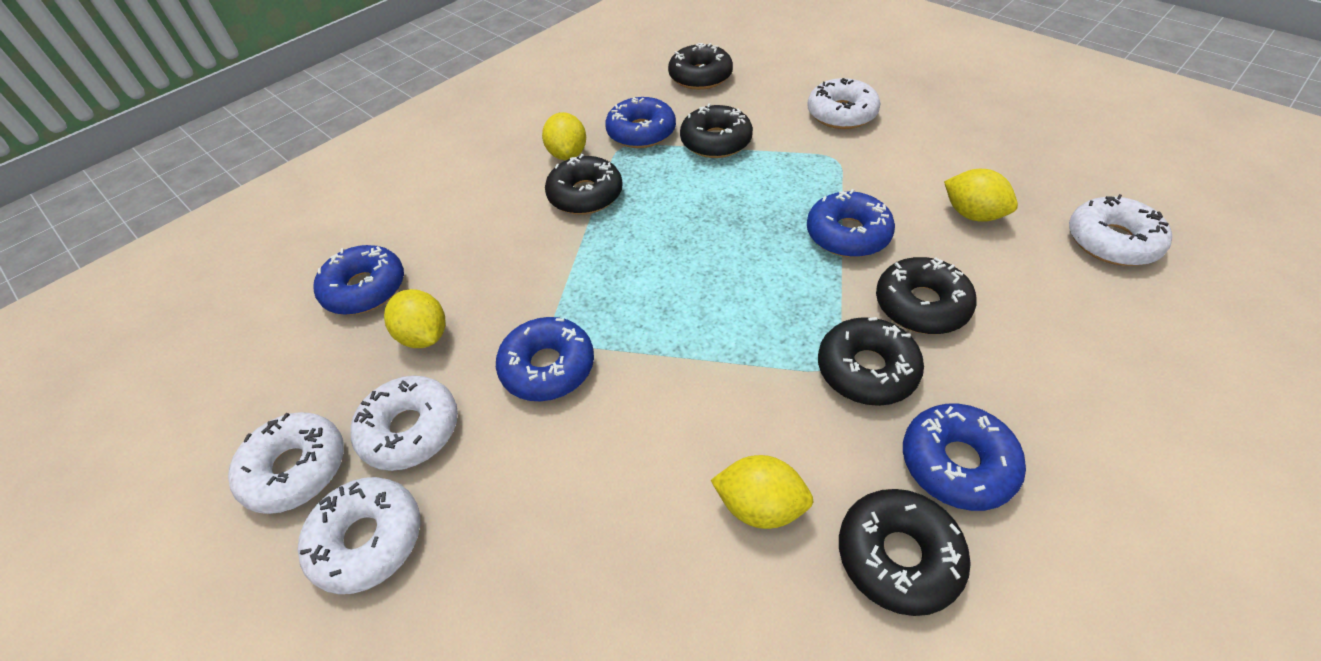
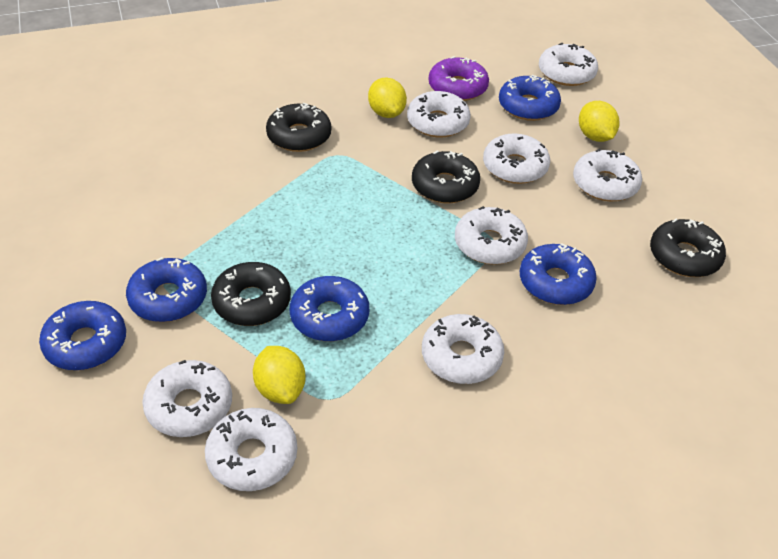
black donut: [545,154,623,215] [668,43,733,90] [680,104,753,158] [818,317,924,406] [839,489,971,616] [876,257,977,334] = 6 -> [211,262,291,326] [266,103,331,152] [412,150,480,204] [650,219,726,277] = 4
purple donut: none = 0 -> [428,56,489,101] = 1
white donut: [228,412,344,514] [298,477,420,594] [350,376,458,471] [807,78,881,129] [1069,194,1172,266] = 5 -> [142,360,232,437] [205,408,297,491] [407,91,471,137] [422,314,504,384] [455,206,528,265] [483,133,550,184] [539,43,598,86] [573,149,642,201] = 8
yellow lemon: [384,289,446,348] [542,112,586,160] [711,455,813,529] [944,169,1018,222] = 4 -> [253,346,305,404] [368,77,407,118] [579,101,620,142] = 3

